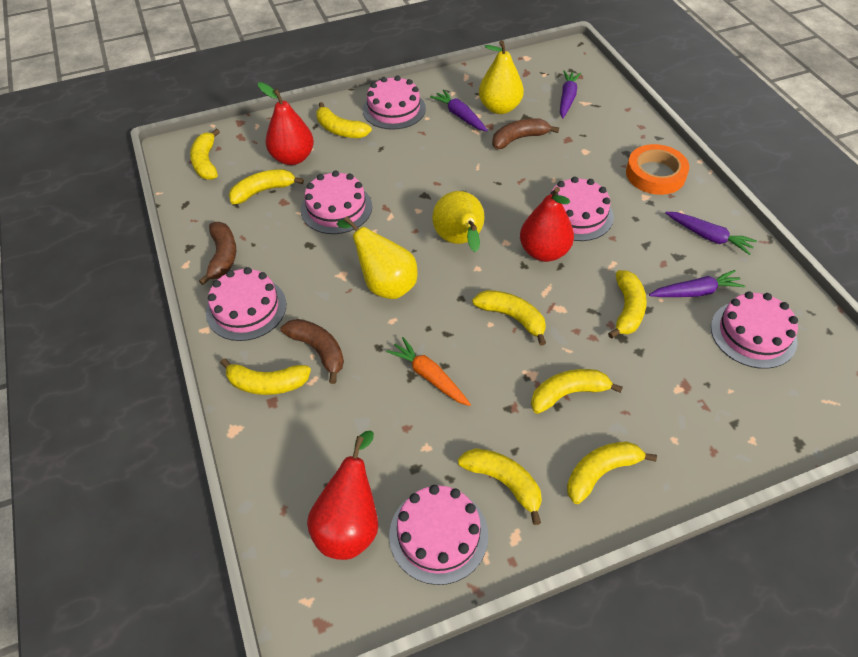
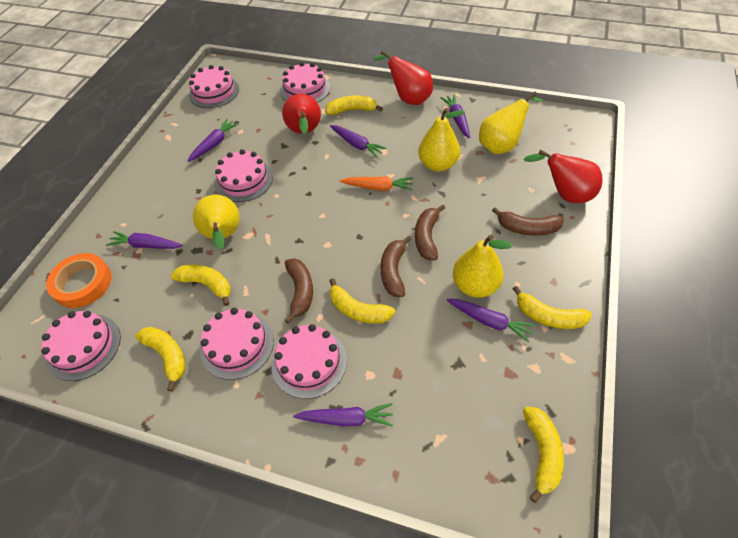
brown banana: [199,222,236,285] [281,319,344,384] [492,118,559,149] = 3 -> [284,258,313,324] [380,236,412,297] [415,205,445,260] [492,207,564,236] = 4
purple carrot: [430,89,488,132] [560,71,581,118] [649,270,745,297] [666,212,757,255] = 4 -> [106,231,183,249] [188,119,239,162] [293,403,393,427] [330,125,387,158] [440,94,470,138] [446,299,536,343] = 6
yellow banana: [190,128,220,180] [220,358,311,395] [229,169,304,204] [316,102,372,138] [458,448,542,525] [472,290,546,346] [531,369,623,414] [567,441,657,504] [608,270,647,339] = 9 -> [135,327,186,391] [171,265,231,306] [325,95,383,115] [330,278,395,324] [513,286,592,329] [523,407,564,503] = 6
yellow pear: [337,216,417,299] [432,191,485,252] [479,40,524,114] = 3 -> [193,195,240,250] [418,108,465,172] [453,235,513,298] [479,91,543,154] = 4

